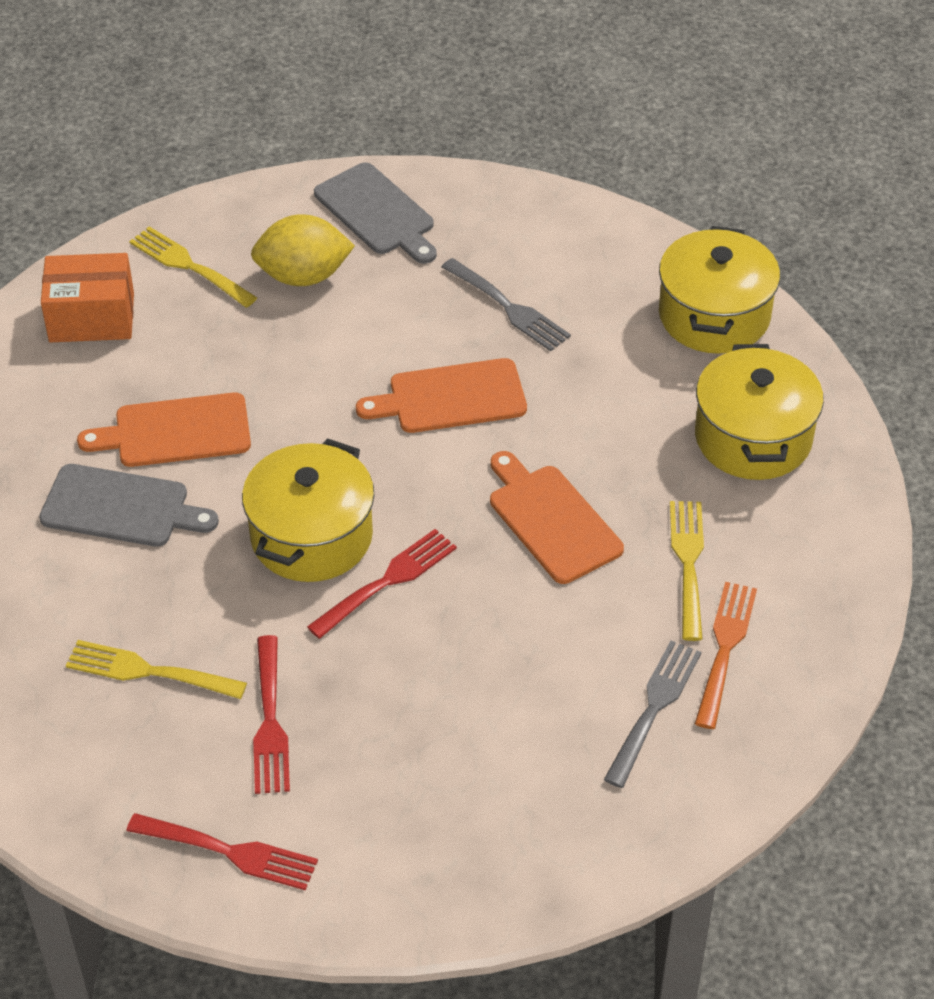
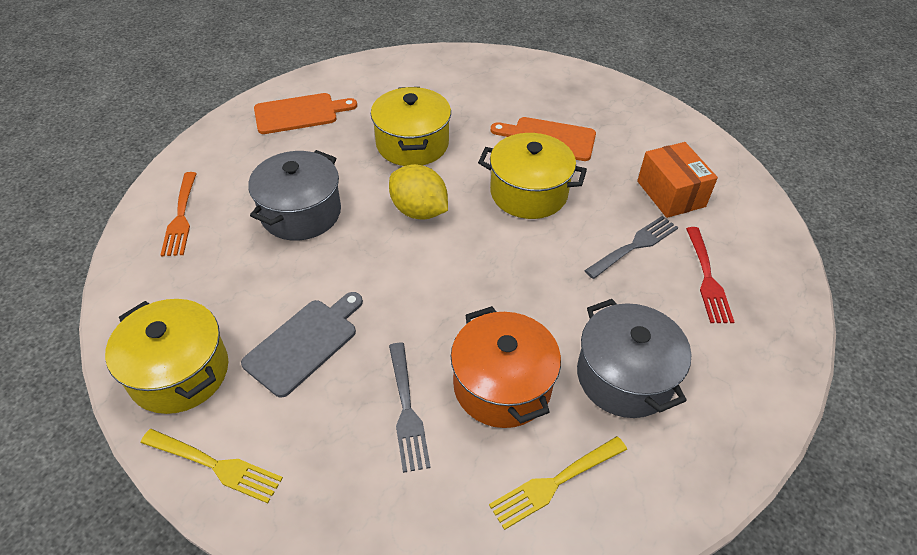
grey cutting board: [39,464,219,547] [314,163,437,264] = 2 -> [241,292,363,398] = 1
grey pot: none = 0 -> [248,150,341,240] [577,299,691,418] = 2
orange cutting board: [77,392,251,467] [356,358,527,433] [490,451,624,584] = 3 -> [254,93,357,134] [491,117,596,161] = 2
orange pot: none = 0 -> [451,306,561,428] = 1
red fork: [126,813,318,891] [253,635,290,794] [307,529,457,639] = 3 -> [686,227,734,323] = 1
yellow fork: [66,640,247,699] [129,226,257,308] [670,501,704,641] = 3 -> [141,429,283,503] [489,436,627,530] = 2

